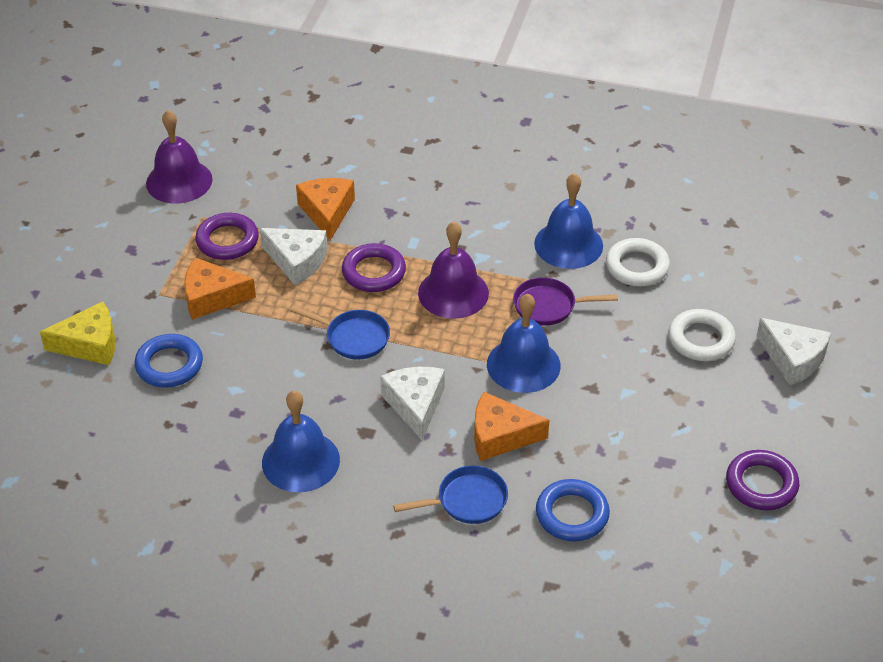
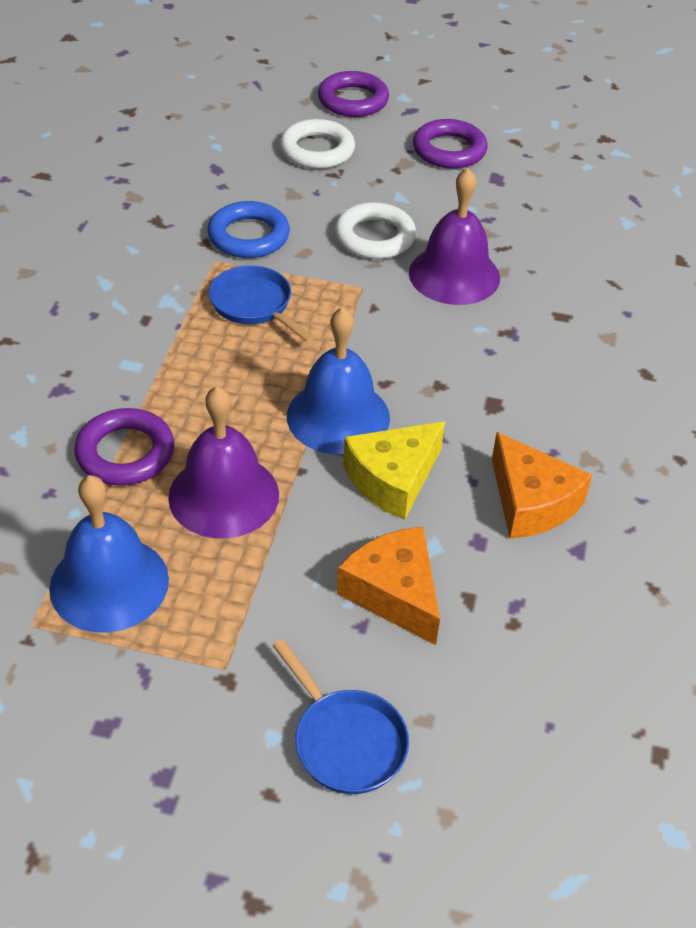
blue bell: [262,391,340,492] [487,293,561,393] [534,173,603,269] = 3 -> [49,475,169,633] [287,307,390,454] = 2
blue ring: [135,334,203,388] [536,479,610,542] = 2 -> [208,201,290,258] = 1
orange cheese: [184,257,256,320] [296,178,355,241] [474,392,549,461] = 3 -> [337,527,440,645] [492,432,592,539] = 2
purple pan: [513,277,618,326] = 1 -> none = 0
white cheese: [260,228,327,286] [380,367,445,440] [756,318,831,385] = 3 -> none = 0

